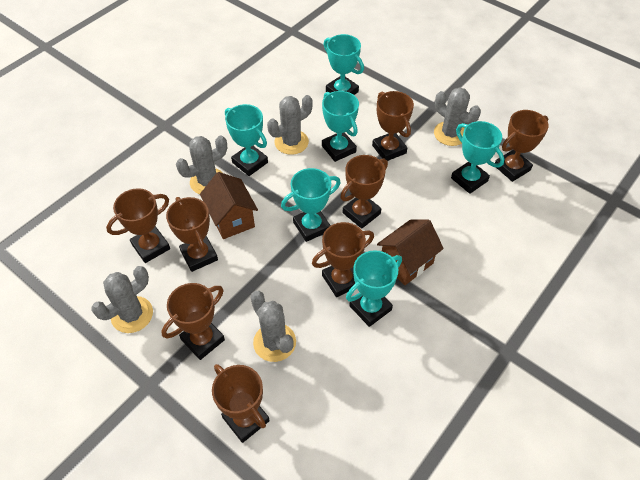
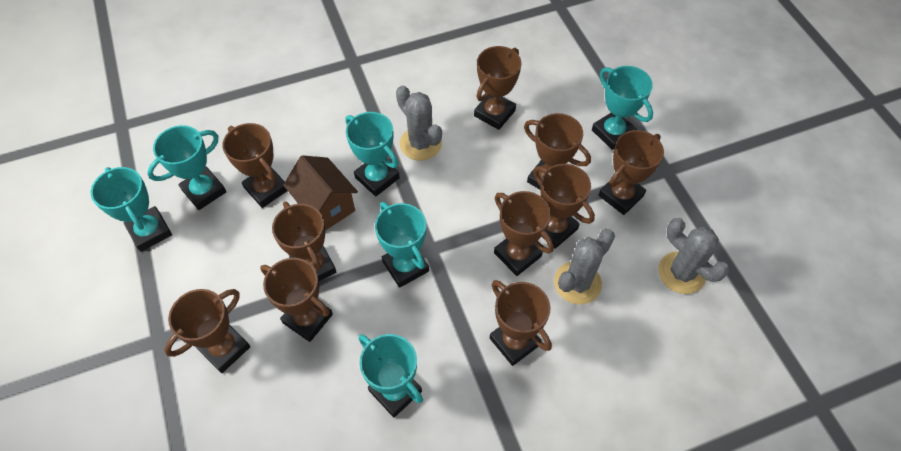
brown house: [200,172,258,239] [377,220,444,285] = 2 -> [283,155,358,231] = 1
brown trophy: [106,188,170,263] [161,283,225,360] [166,197,218,272] [212,364,269,443] [312,222,374,297] [340,155,388,229] [372,91,414,161] [495,110,549,182] = 8 -> [164,289,250,373] [222,123,287,208] [260,258,333,342] [272,202,336,281] [474,46,521,130] [490,280,552,366] [494,191,554,276] [524,113,591,190] [533,164,595,249] [598,130,664,215] = 10
grey cactus: [91,266,153,333] [176,136,227,194] [250,291,296,362] [267,95,312,155] [434,87,481,146] = 5 -> [396,86,442,160] [554,229,615,304] [658,218,729,294] = 3

